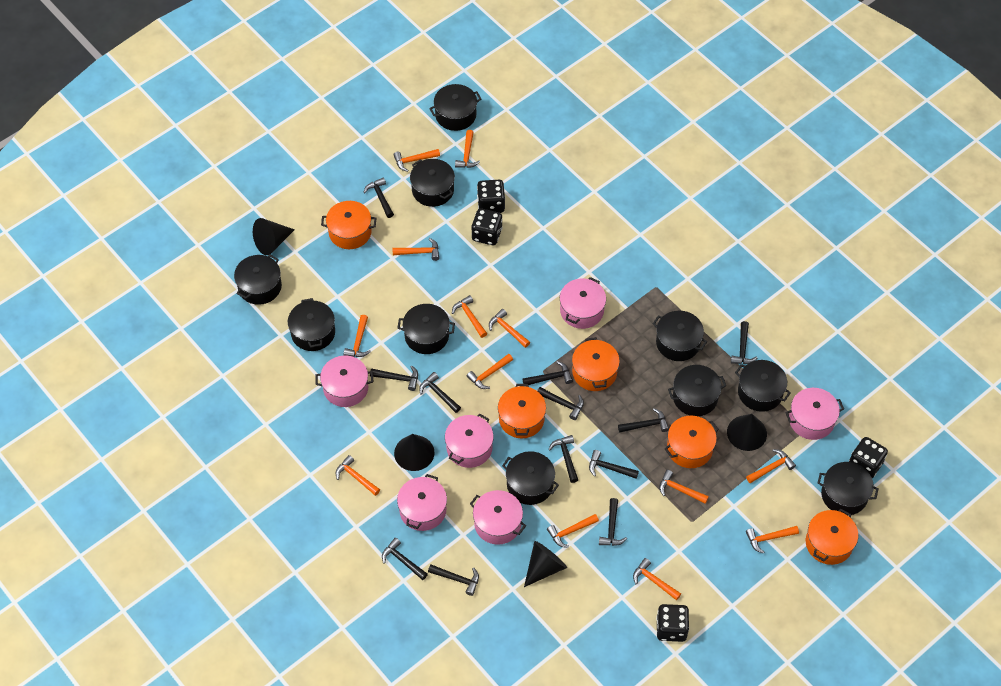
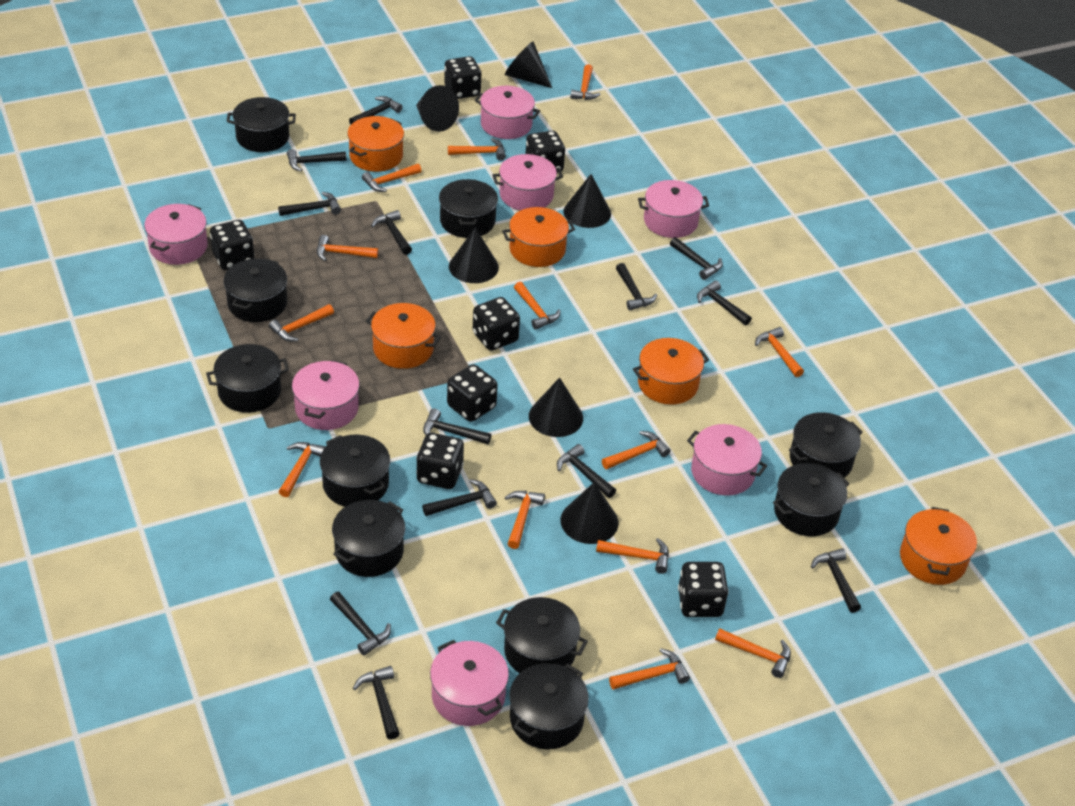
black cone: [253,218,295,255] [394,434,435,471] [524,541,567,587] [727,414,767,451] = 4 -> [416,85,459,132] [449,228,499,283] [505,42,552,88] [529,377,583,437] [560,482,618,544] [563,174,611,228] = 6
black dice: [472,208,503,245] [477,180,505,213] [656,604,689,642] [849,437,888,478] = 4 -> [210,220,255,270] [416,433,464,489] [444,56,482,99] [447,364,498,422] [473,297,520,351] [526,131,565,173] [678,562,729,617] = 7
black hammer: [364,178,394,218] [370,366,418,391] [382,538,428,580] [419,372,461,413] [428,564,479,596] [523,361,573,385] [537,387,584,420] [549,435,578,483] [589,450,639,479] [599,498,627,546] [618,408,669,433] [731,321,757,364] = 12 -> [278,192,341,216] [287,149,346,172] [330,592,391,656] [349,96,403,124] [353,666,400,740] [371,210,412,255] [422,479,497,516] [423,408,491,444] [557,444,616,498] [616,263,657,310] [670,237,723,280] [697,280,752,325] [811,548,861,613] = 13
pink pot: [316,355,373,407] [397,474,447,531] [445,414,494,468] [470,490,526,545] [560,277,606,329] [785,388,844,440] = 6 -> [144,204,208,265] [292,360,360,430] [430,640,509,726] [475,86,540,139] [493,154,563,210] [638,180,709,238] [687,424,767,496] = 7

